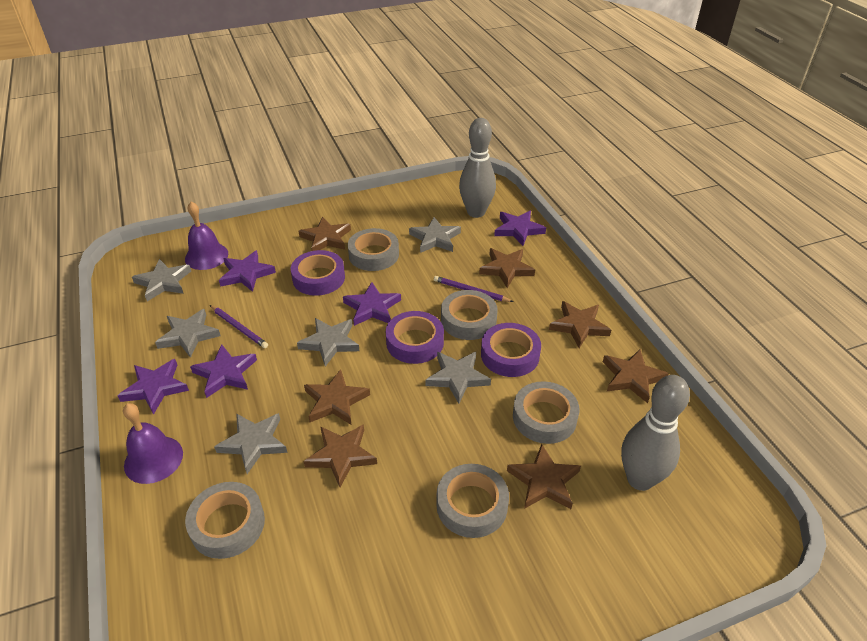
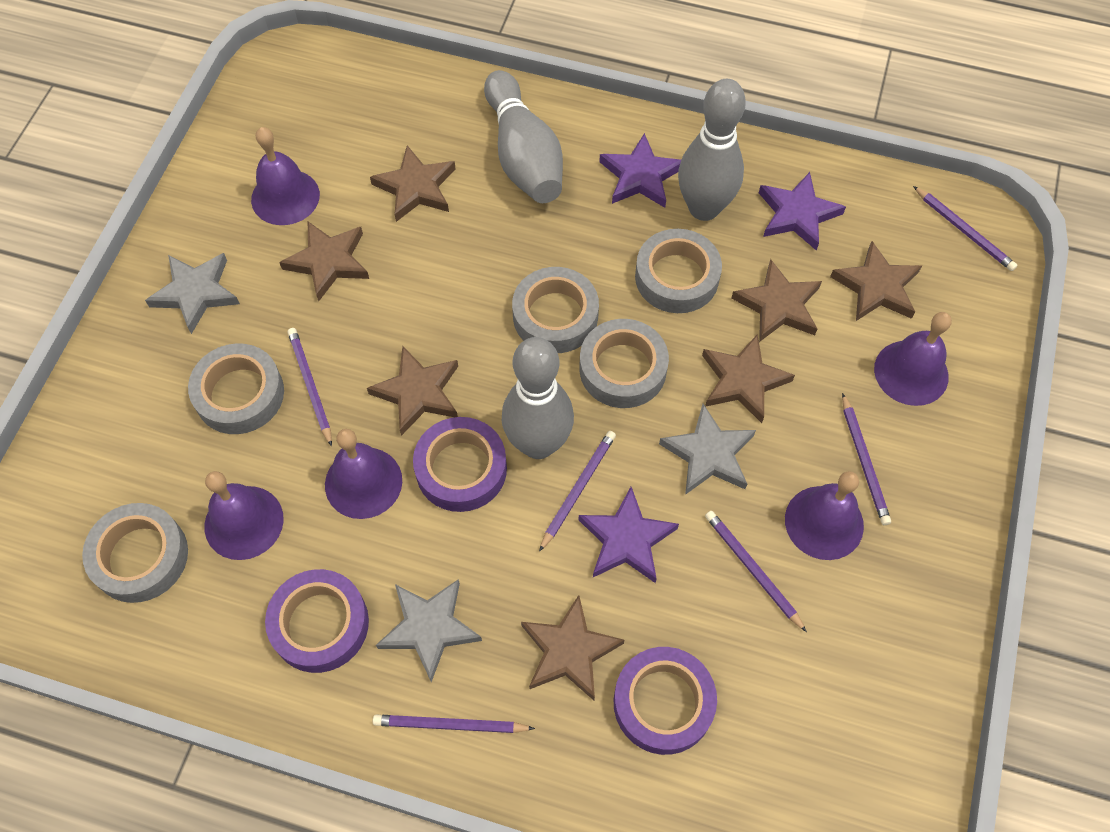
grey bowling pin: [459,118,496,218] [621,375,690,491] = 2 -> [484,70,563,203] [502,337,574,459] [678,79,746,221] = 3
grey star: [132,259,191,301] [155,309,221,358] [214,413,287,474] [297,318,360,366] [409,217,461,253] [425,352,491,403] = 6 -> [145,253,240,334] [376,579,482,682] [659,404,756,495] = 3
purple bell: [123,403,183,484] [185,202,228,270] = 2 -> [205,471,284,560] [251,127,320,225] [325,429,402,519] [785,471,864,560] [874,312,952,406] = 5
purple pencil: [210,305,268,348] [434,276,513,302] = 2 -> [288,328,332,447] [373,715,535,733] [539,431,616,552] [705,511,807,632] [842,393,891,525] [913,186,1017,271] = 6
purple star: [117,359,189,415] [190,345,257,398] [219,250,276,292] [343,282,401,326] [494,210,546,246] = 5 -> [579,487,679,583] [599,133,681,208] [759,172,846,250] = 3

